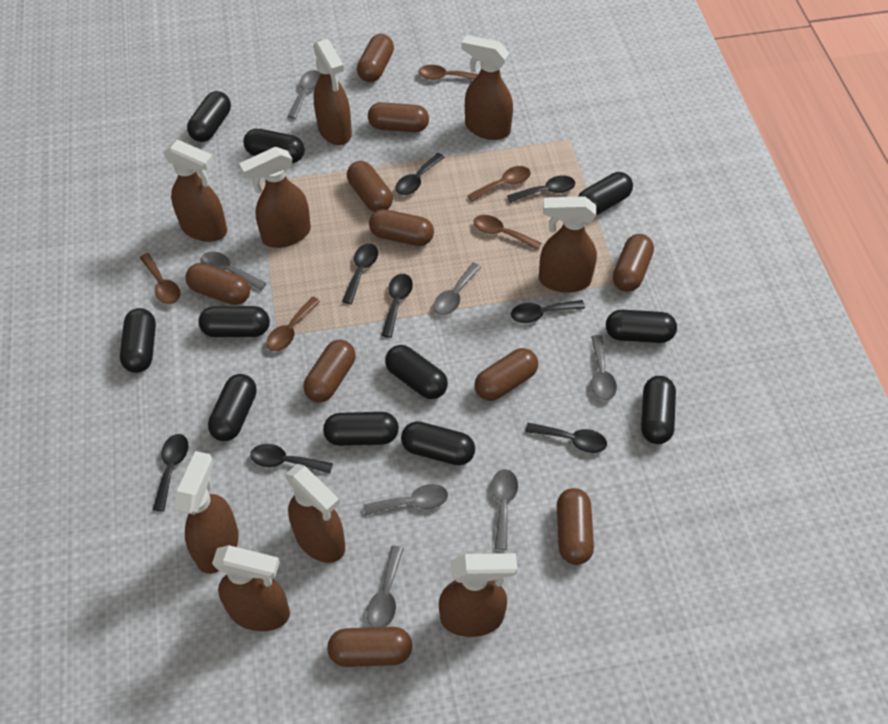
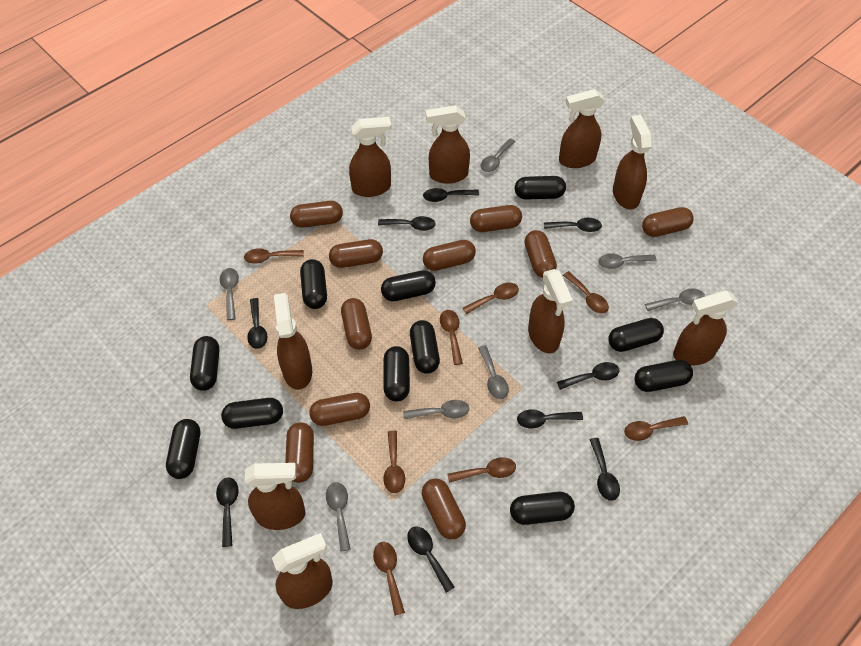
black spoon: [153,434,189,512] [250,444,333,474] [342,243,378,304] [381,274,413,338] [395,153,445,195] [507,175,575,203] [511,300,585,323] [525,423,607,453] = 8 -> [216,477,239,547] [247,298,267,349] [378,216,436,231] [407,526,455,593] [423,188,479,202] [517,409,583,428] [544,218,602,232] [557,362,620,390] [589,438,620,501] = 9
brown spoon: [140,253,181,304] [266,296,320,351] [418,65,478,80] [467,166,530,202] [473,215,542,250] = 5 -> [244,248,304,264] [373,542,405,616] [383,430,405,493] [440,310,463,365] [448,457,516,483] [463,283,519,314] [563,271,609,313] [624,416,688,441] = 8

